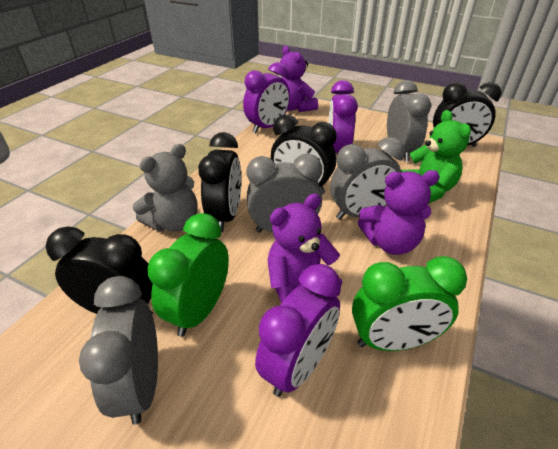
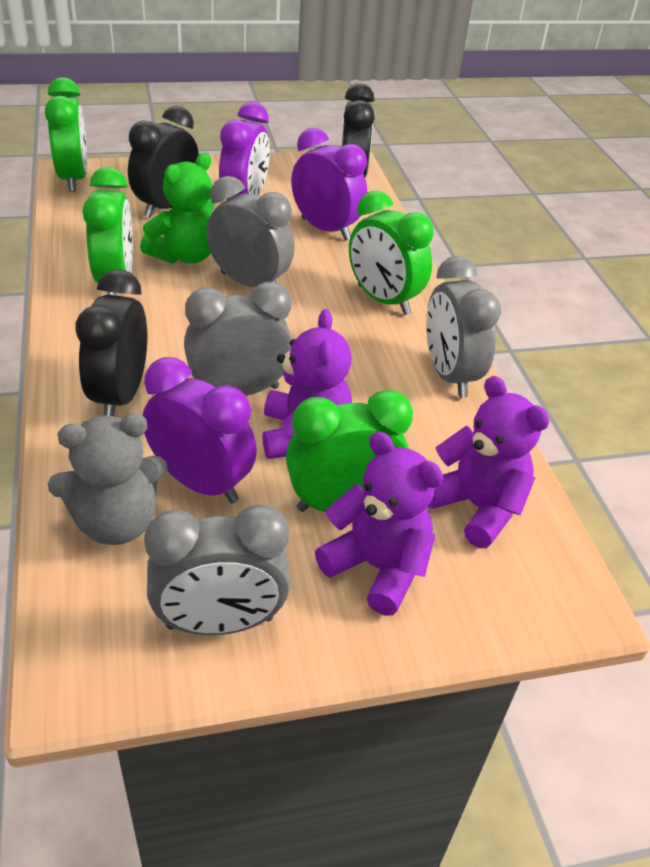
black clock: [46,226,153,315] [198,132,241,232] [271,114,337,194] [433,82,502,147] = 4 -> [75,269,147,416] [128,106,199,218] [342,83,375,178] = 3
green clock: [147,213,229,337] [352,256,467,351] = 2 -> [45,78,88,192] [83,167,133,296] [286,390,413,512] [349,191,434,315] = 4

